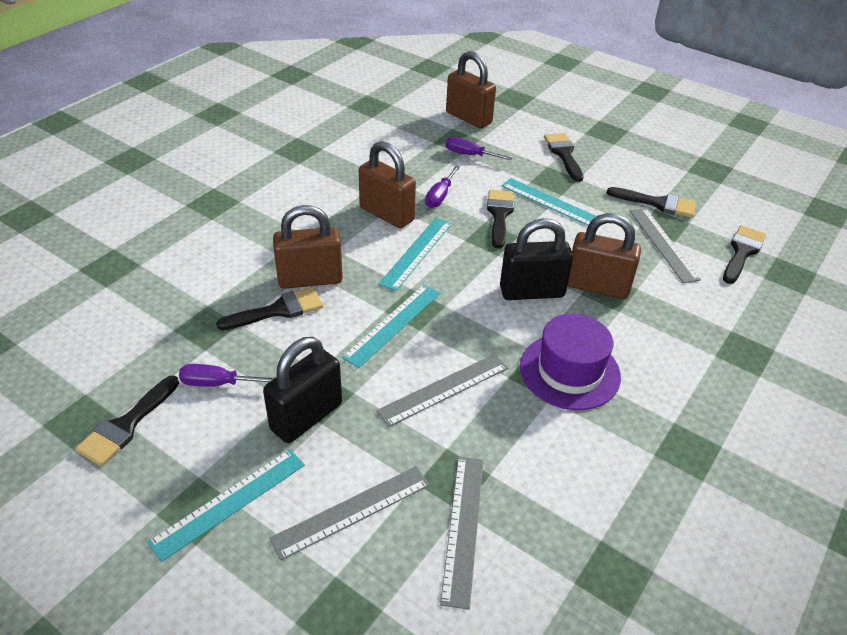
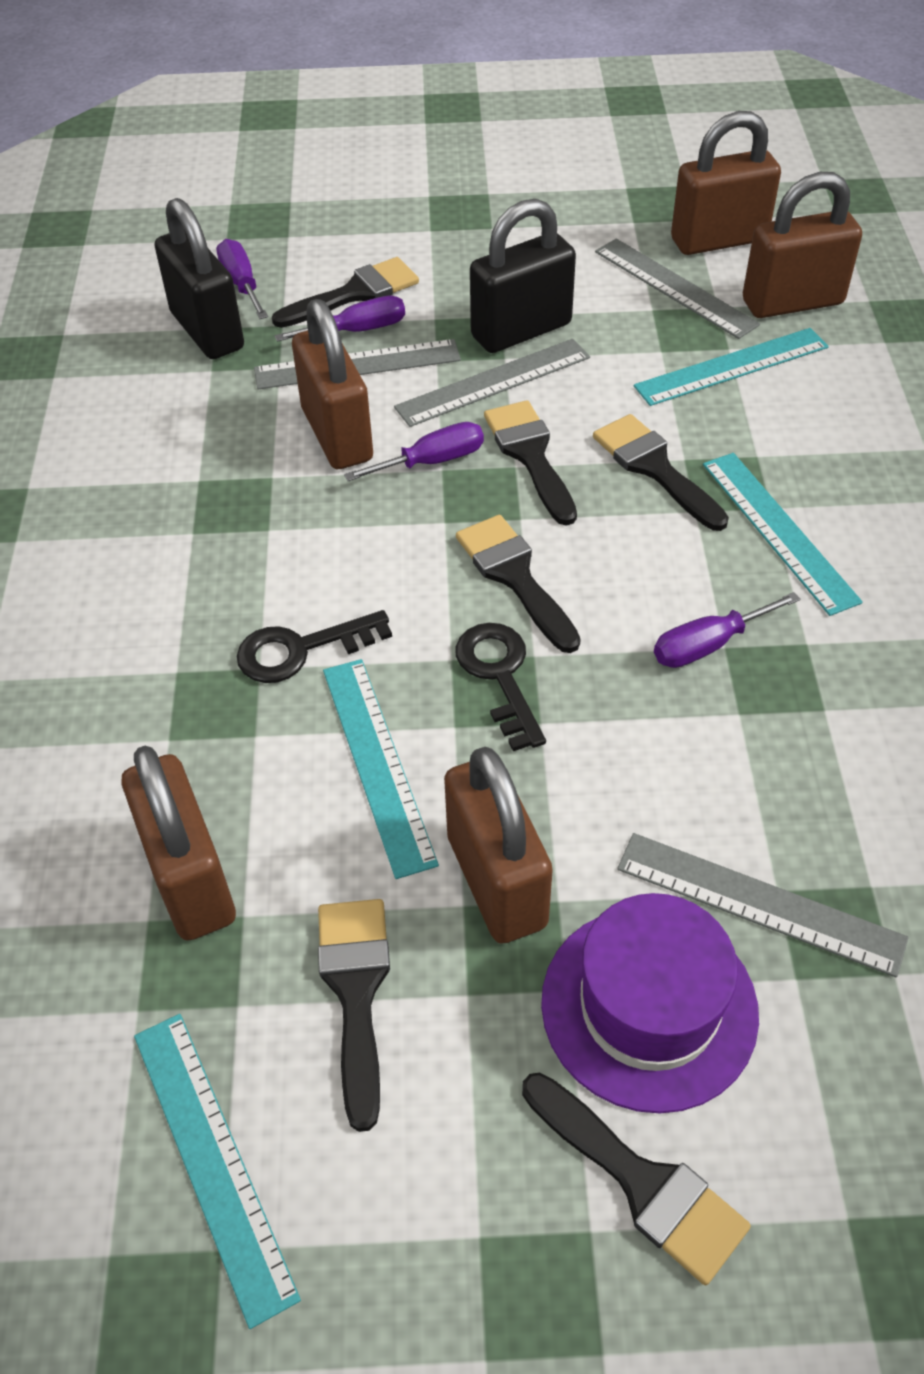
black key: none = 0 -> [237,610,392,683] [455,623,546,751] = 2
brown padlock: [273,205,343,289] [359,141,416,228] [446,51,496,128] [567,213,641,299] = 4 -> [121,746,236,941] [292,299,373,469] [444,747,553,944] [671,111,781,255] [743,172,862,318] = 5
purple screwdriver: [179,364,275,387] [425,166,460,208] [446,137,512,160] = 3 -> [216,239,268,319] [274,296,405,342] [344,422,484,481] [654,592,800,668] = 4

